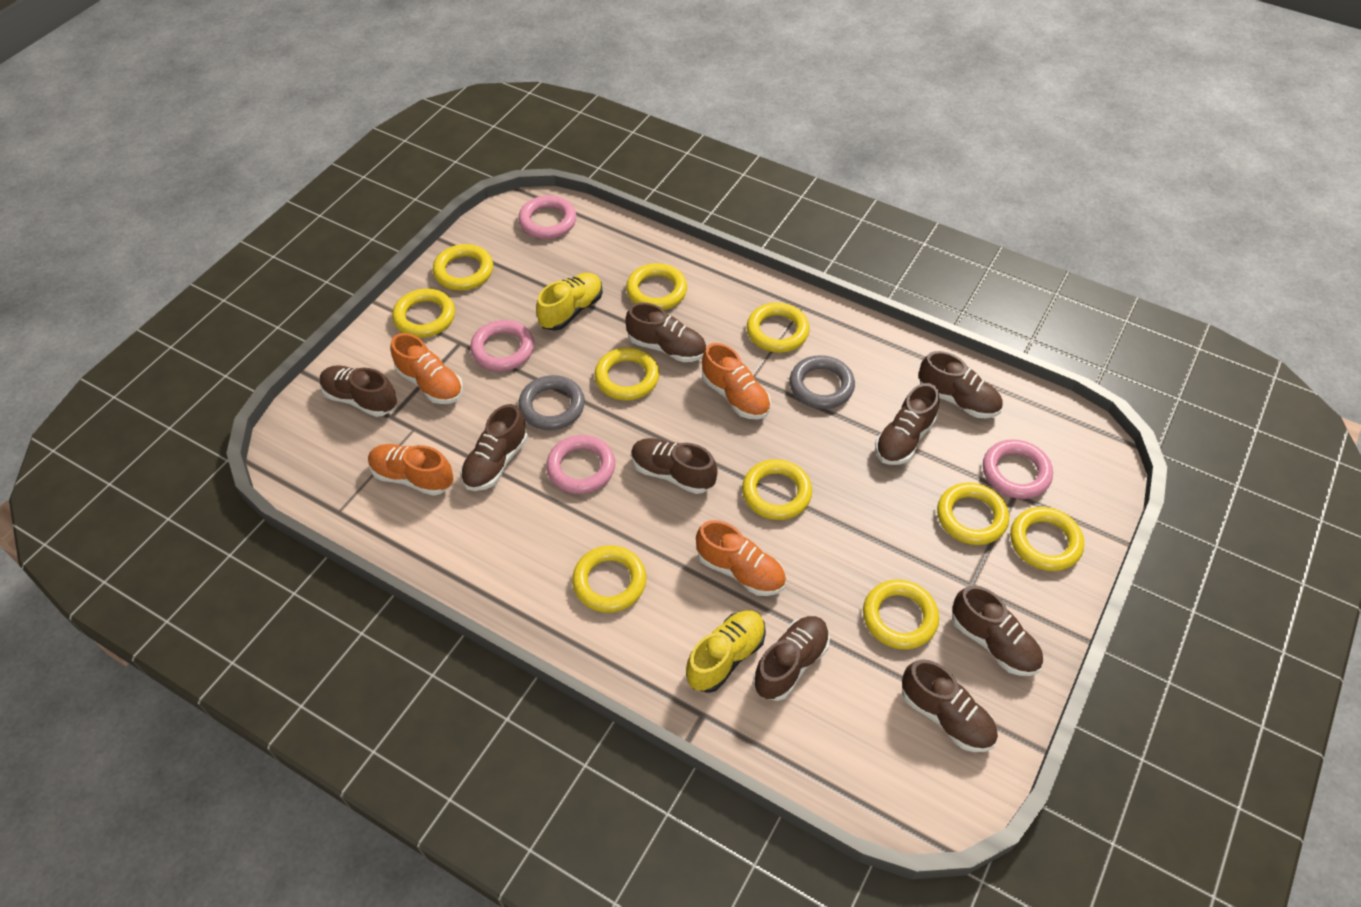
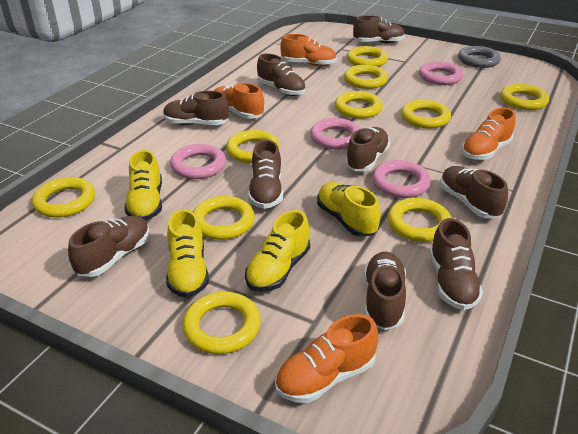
grey ring: [518,375,585,430] [790,355,855,409] = 2 -> [458,46,501,68] = 1
yellow shoe: [536,273,603,331] [686,610,766,693] = 2 -> [124,150,162,220] [166,209,209,298] [245,210,310,292] [317,182,381,237] = 4

